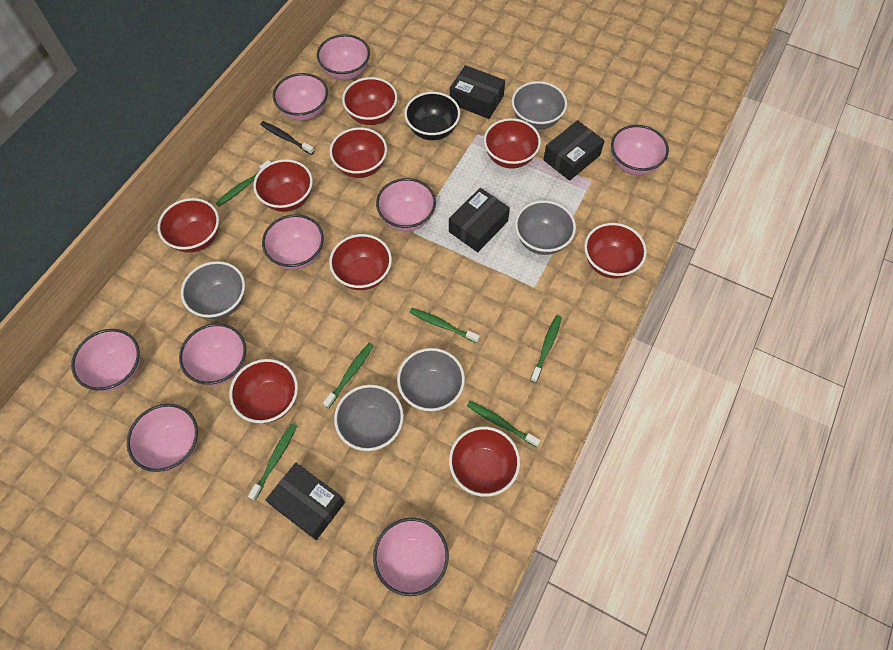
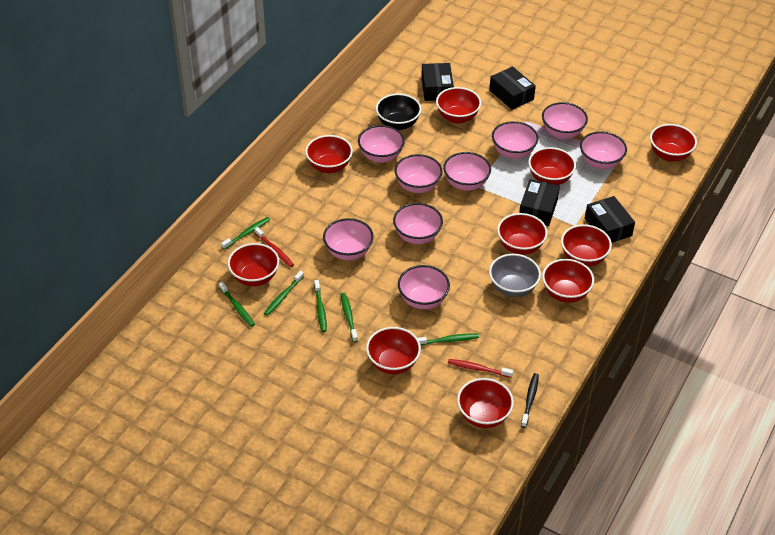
grey bowl: [181,261,245,319] [334,385,404,451] [397,348,465,411] [512,81,567,129] [515,200,576,255] = 5 -> [489,254,541,297] = 1
red bowl: [157,198,219,253] [229,359,298,423] [253,159,313,212] [329,127,387,178] [329,234,392,290] [342,77,397,125] [449,427,520,497] [484,118,541,168] [584,223,647,278] = 9 -> [228,243,279,286] [305,135,353,173] [366,327,421,374] [436,87,481,124] [457,378,514,428] [497,213,548,255] [528,147,576,185] [542,259,594,303] [561,224,612,267] [650,124,697,162] = 10
red toothbrush: none = 0 -> [255,227,294,267] [448,359,513,378] = 2

